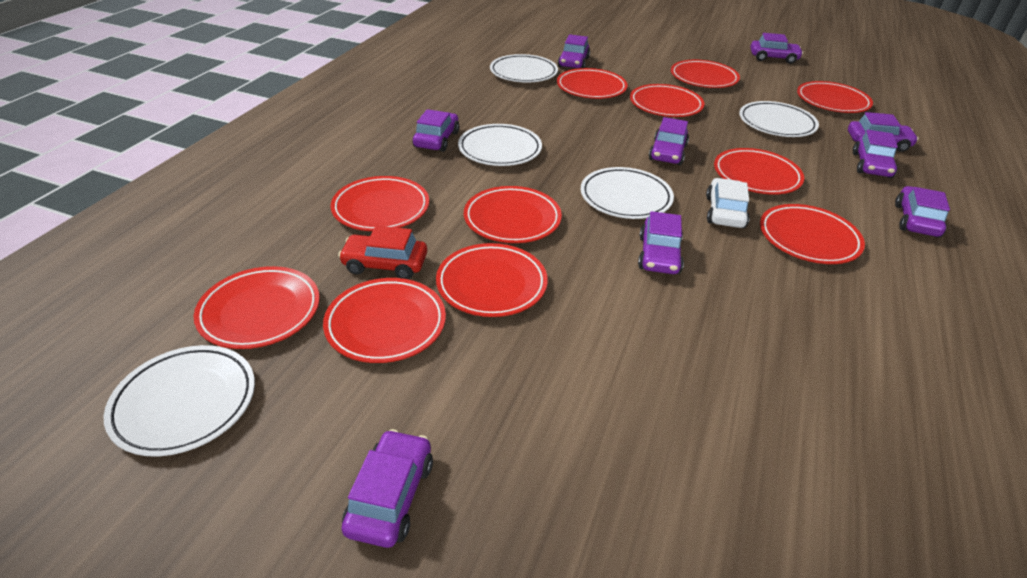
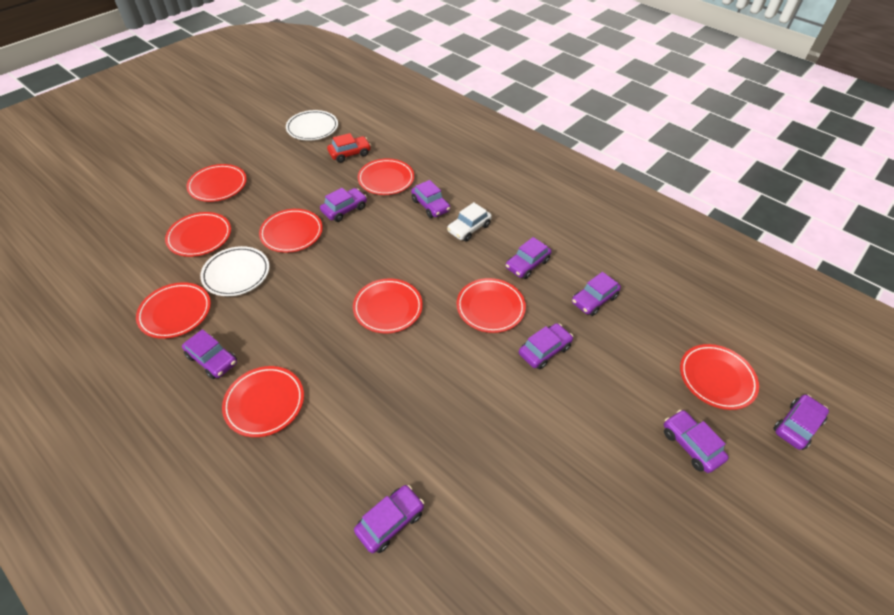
red plate: [194,266,320,349] [323,278,446,363] [331,176,429,231] [436,243,548,317] [464,186,562,243] [557,68,628,99] [630,84,704,117] [671,60,740,88] [714,148,804,195] [760,204,865,264] [797,81,873,113] = 11 -> [136,282,211,339] [165,212,231,257] [186,164,247,202] [222,366,304,437] [259,209,323,253] [353,278,423,334] [358,159,414,195] [457,278,526,333] [680,344,759,410] = 9
white plate: [104,345,255,456] [458,124,542,166] [490,54,558,83] [581,167,674,219] [739,101,819,137] = 5 -> [200,246,270,296] [286,110,338,141] = 2

